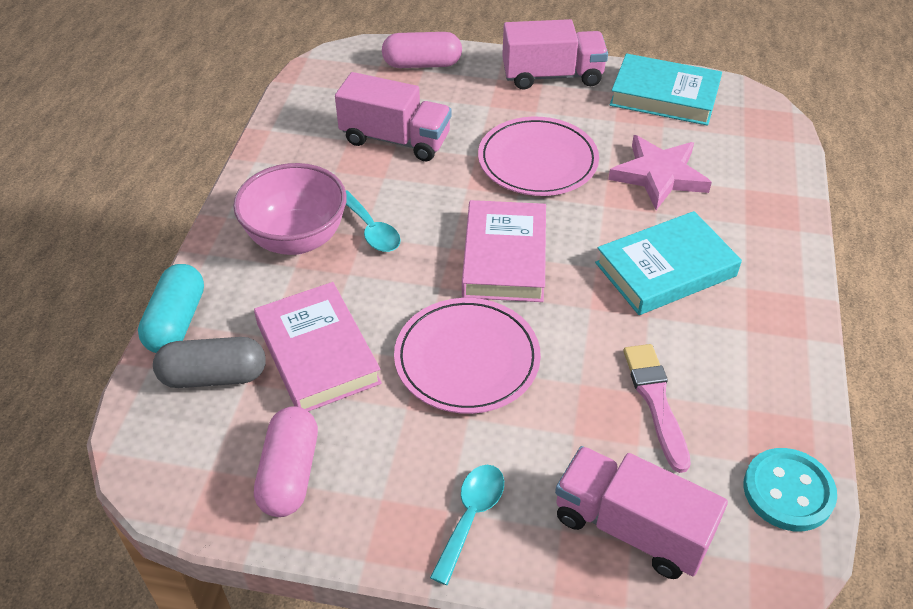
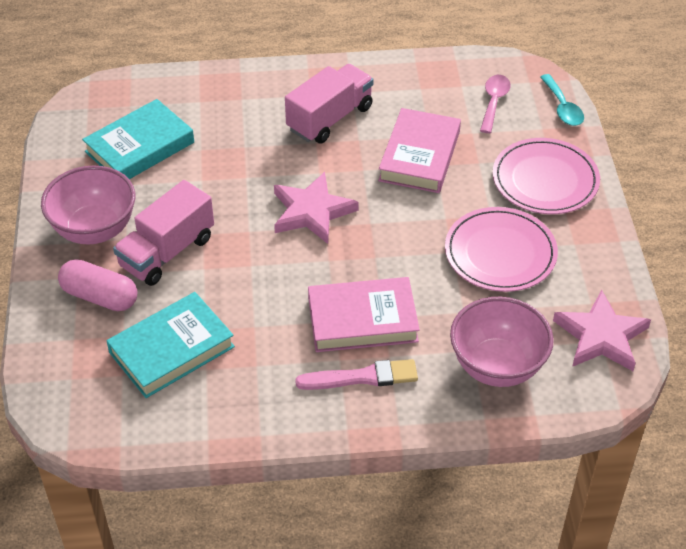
grey capsule: [153,337,266,388] = 1 -> none = 0
pink bowl: [233,163,347,255] = 1 -> [41,166,135,245] [450,297,554,387] = 2
pink capsule: [254,406,318,517] [382,32,462,68] = 2 -> [58,259,137,311] = 1
pink spoon: none = 0 -> [480,75,511,133] = 1
pink star: [608,135,712,210] = 1 -> [274,172,359,244] [553,290,651,371] = 2
pink truck: [335,72,451,161] [502,19,608,90] [555,446,728,579] = 3 -> [113,180,214,286] [285,64,373,143] = 2
turquoise button: [743,448,837,531] = 1 -> none = 0
turquoise capsule: [138,264,204,353] = 1 -> none = 0
turquoise spoon: [346,191,401,252] [430,465,504,585] = 2 -> [540,74,584,126] = 1

